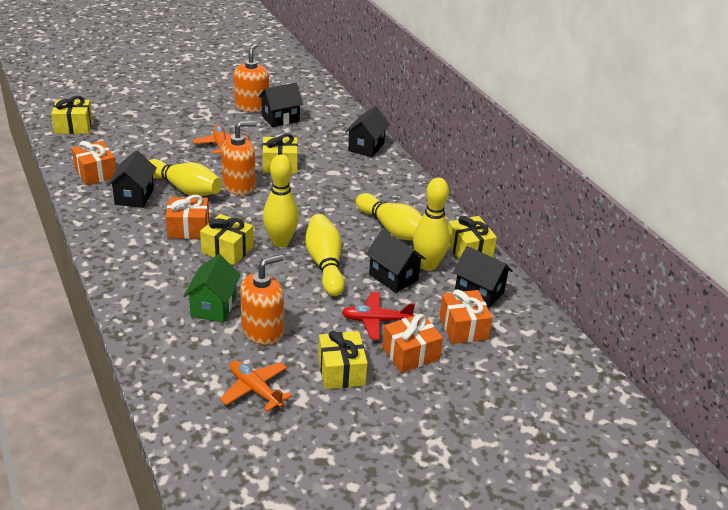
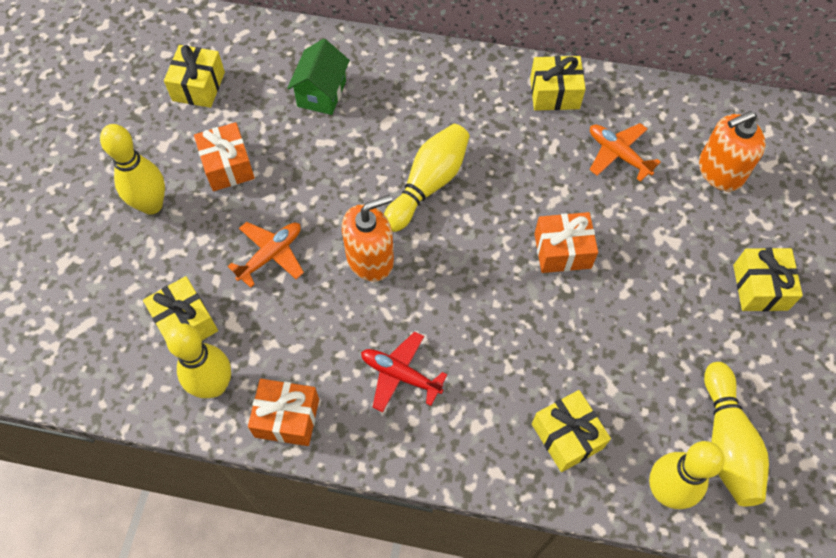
black house: [107,150,157,208] [258,83,303,127] [345,106,390,157] [366,230,426,293] [453,246,513,308] = 5 -> none = 0
orange gift: [72,141,116,186] [166,195,209,239] [382,313,443,373] [439,290,493,344] = 4 -> [194,122,255,191] [248,379,319,446] [534,212,598,273] = 3
orange soap dispenser: [221,121,257,195] [234,43,269,112] [240,255,284,345] = 3 -> [342,195,394,282] [699,111,766,191] = 2

